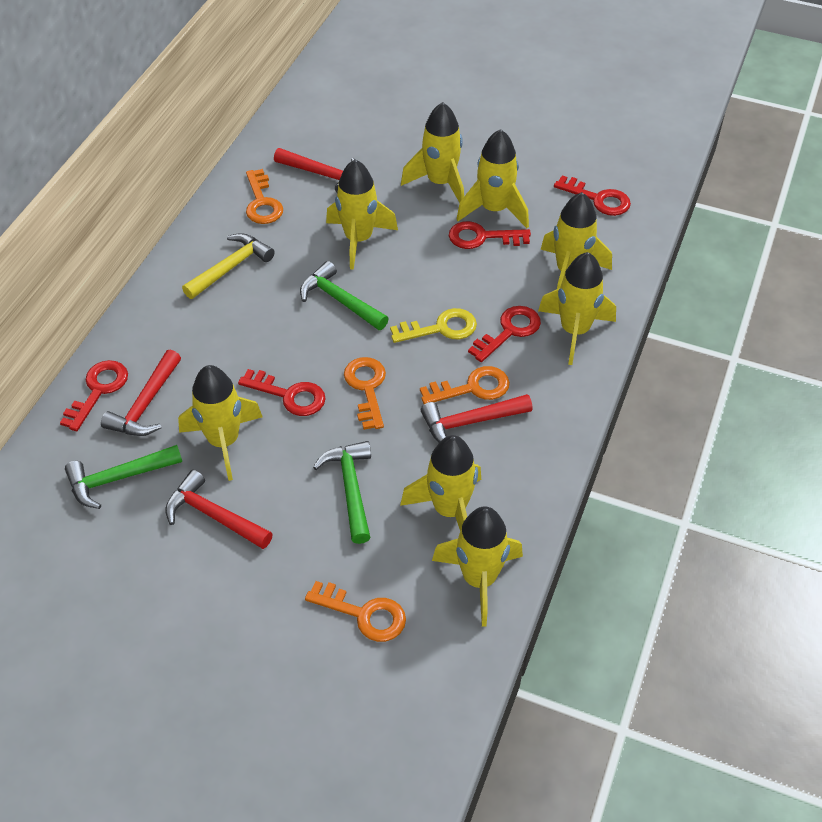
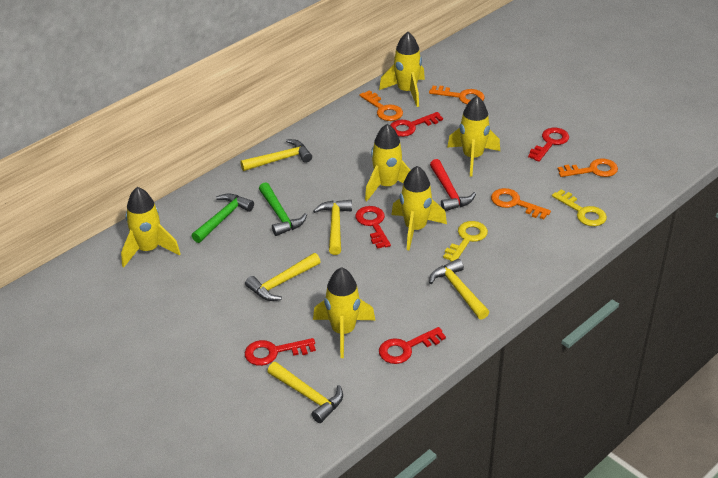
green hammer: [65,445,182,509] [300,261,389,330] [313,441,371,544] = 3 -> [192,193,254,243] [259,182,307,236] = 2
red hammer: [101,350,181,436] [165,470,273,549] [274,148,355,193] [421,394,532,443] = 4 -> [430,159,476,211] = 1
yellow hammer: [182,233,275,299] = 1 -> [240,139,312,171] [245,253,321,301] [267,362,343,423] [313,200,352,255] [429,259,489,320] = 5
yellow key: [390,308,477,343] = 1 -> [443,221,488,262] [552,189,607,226] = 2
yellow rocket: [178,365,263,481] [326,159,398,270] [400,435,481,531] [401,102,464,203] [432,507,523,627] [456,129,529,228] [538,252,616,365] [541,192,612,289] = 8 -> [121,187,181,267] [313,267,375,358] [365,124,410,201] [379,32,425,107] [391,166,447,251] [447,96,500,177] = 6

